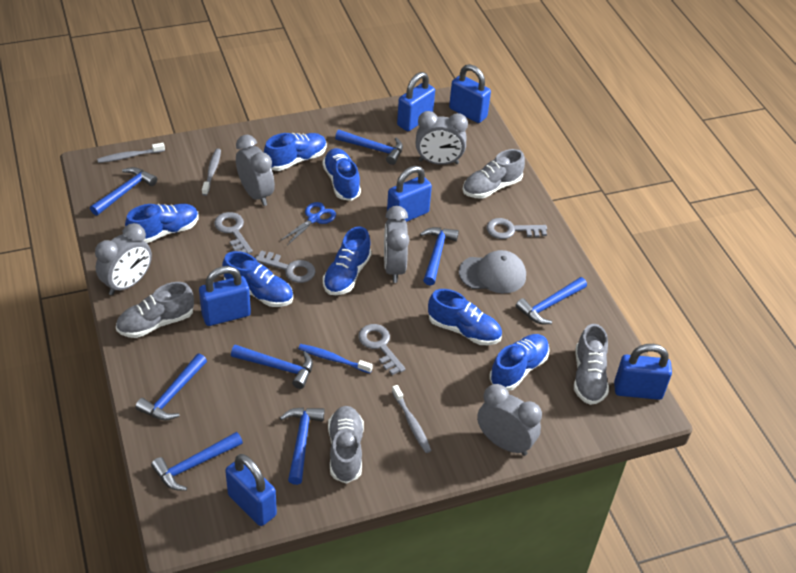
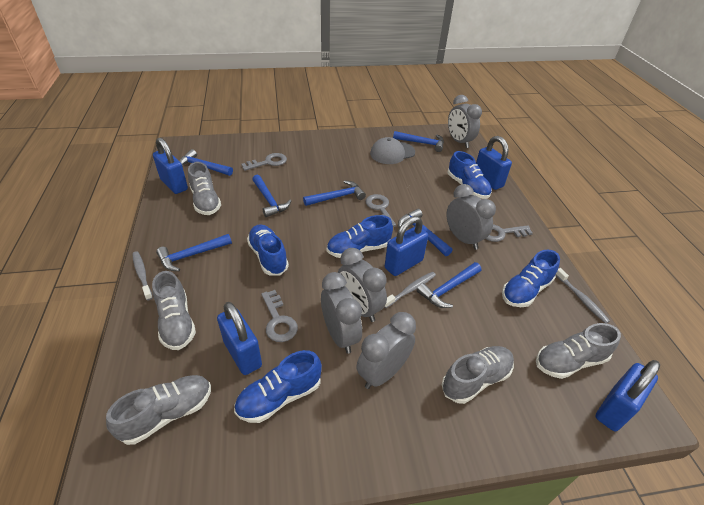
blue hammer: [90,167,157,216] [135,354,207,420] [151,432,243,491] [231,345,313,389] [280,407,325,485] [335,130,403,165] [420,227,459,286] [516,277,587,324] = 8 -> [156,234,232,271] [180,149,233,176] [252,175,291,217] [303,180,366,206] [393,131,444,152] [398,209,453,256] [416,262,481,308] = 7
blue padlock: [199,266,251,326] [225,454,277,526] [387,166,432,222] [397,72,435,131] [449,64,491,123] [614,344,672,400] = 6 -> [153,138,188,194] [217,302,262,375] [385,216,428,276] [476,136,512,190] [595,360,660,432] = 5
blue scissors: [280,202,336,245] = 1 -> none = 0
blue shoe: [125,204,199,243] [222,251,293,307] [264,133,327,171] [322,148,361,201] [323,226,371,295] [428,289,502,345] [489,334,550,391] = 7 -> [234,350,322,423] [247,224,289,276] [327,215,393,258] [448,151,492,199] [502,250,560,307] = 5
blue toothbrush: [298,344,373,373] = 1 -> none = 0
grey shoe: [116,282,194,338] [328,406,364,484] [463,149,525,198] [574,324,609,405] = 4 -> [106,375,211,445] [152,271,196,350] [188,162,221,215] [441,346,514,404] [536,323,621,379] = 5

